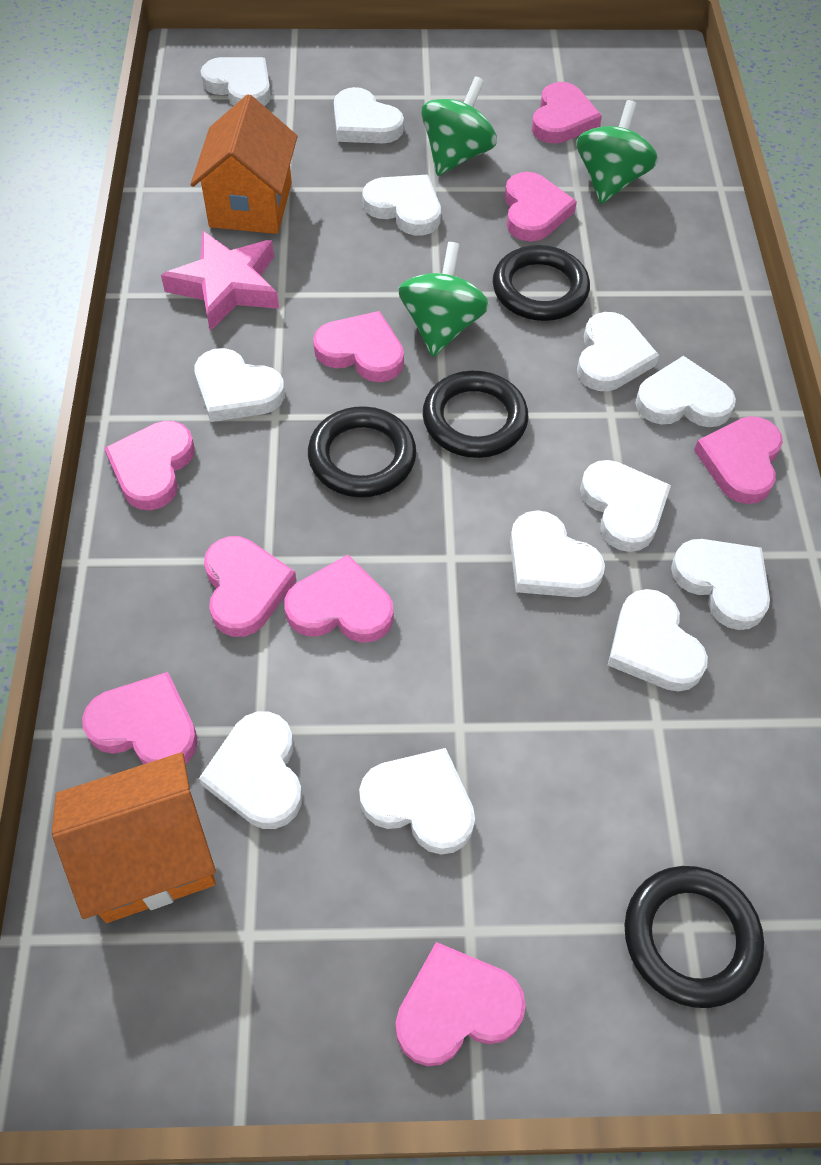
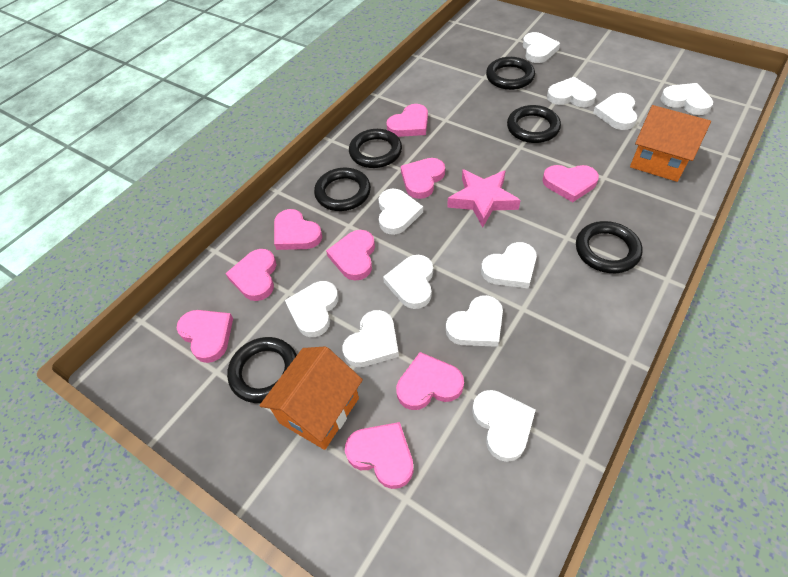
black ring: [308,406,416,497] [423,371,528,458] [493,245,590,321] [624,866,764,1008] = 4 -> [227,337,297,403] [314,168,371,211] [349,129,402,168] [486,57,535,90] [507,105,561,143] [576,221,643,273] = 6
green spinning top: [398,242,490,357] [421,76,497,176] [576,100,658,204] = 3 -> none = 0
white heart: [195,348,285,422] [199,711,302,829] [201,57,271,106] [334,87,404,143] [359,748,475,855] [362,175,441,236] [510,510,605,597] [577,312,659,391] [580,460,671,552] [608,589,708,692] [635,356,736,427] [671,539,770,630] = 12 -> [285,281,339,337] [342,310,399,367] [379,189,423,235] [383,255,433,309] [446,295,503,347] [472,390,536,462] [481,242,537,289] [523,32,560,63] [547,77,596,107] [593,93,637,130] [660,83,713,115] = 11

